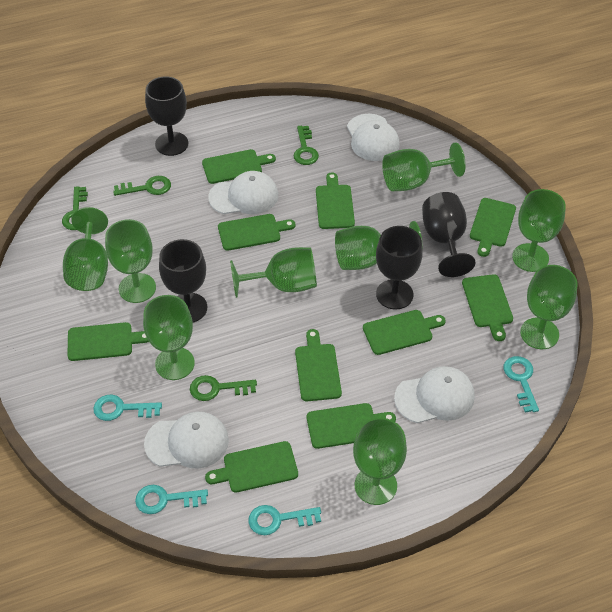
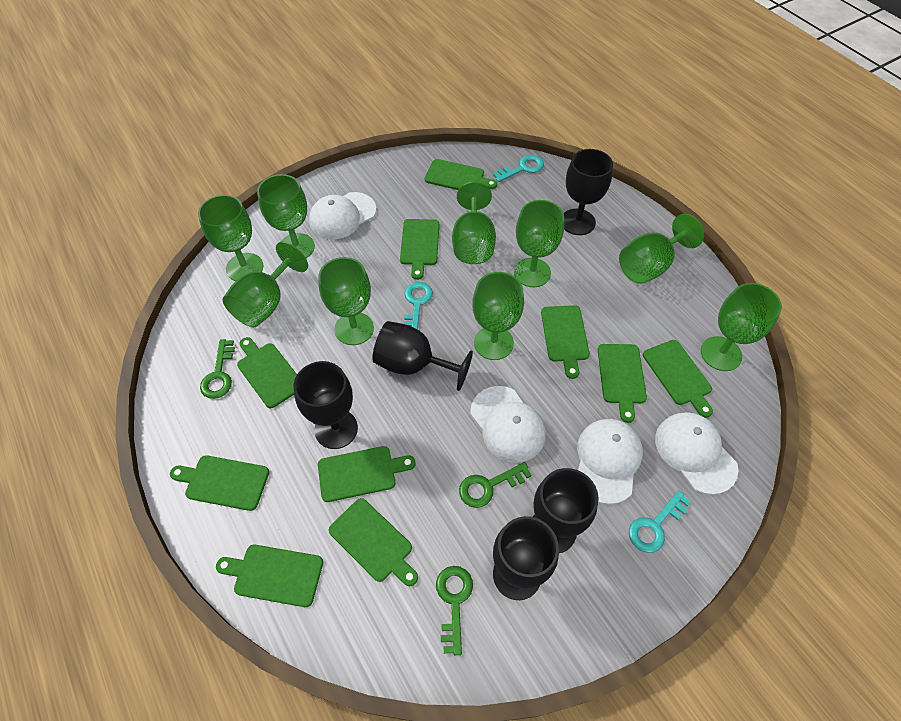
black goblet: [145,76,188,156] [159,239,207,323] [376,226,423,309] [422,192,476,277] = 4 -> [294,361,358,449] [372,321,473,391] [493,516,559,600] [533,468,599,553] [564,149,613,235] = 5
green key: [62,186,88,230] [113,176,171,196] [190,375,257,401] [293,126,319,165] = 4 -> [200,339,235,399] [436,566,473,655] [459,462,532,508] = 3
turquoise key: [93,395,162,421] [135,485,208,514] [249,505,321,535] [504,356,539,413] = 4 -> [403,282,433,329] [493,155,544,182] [629,490,691,553] = 3

